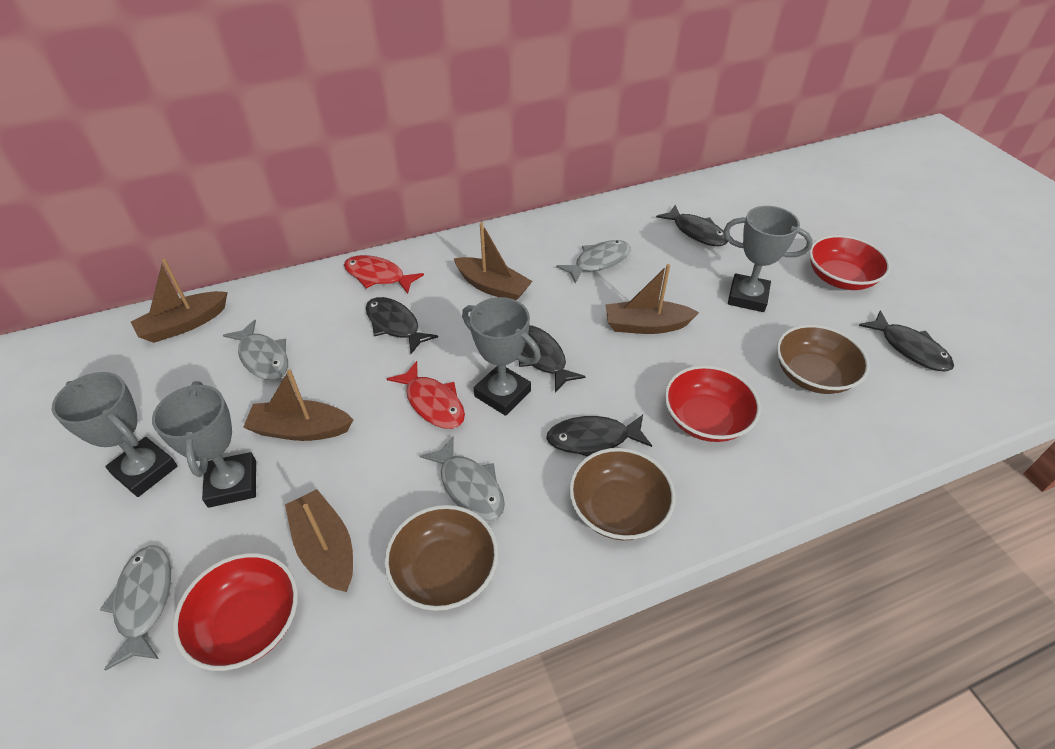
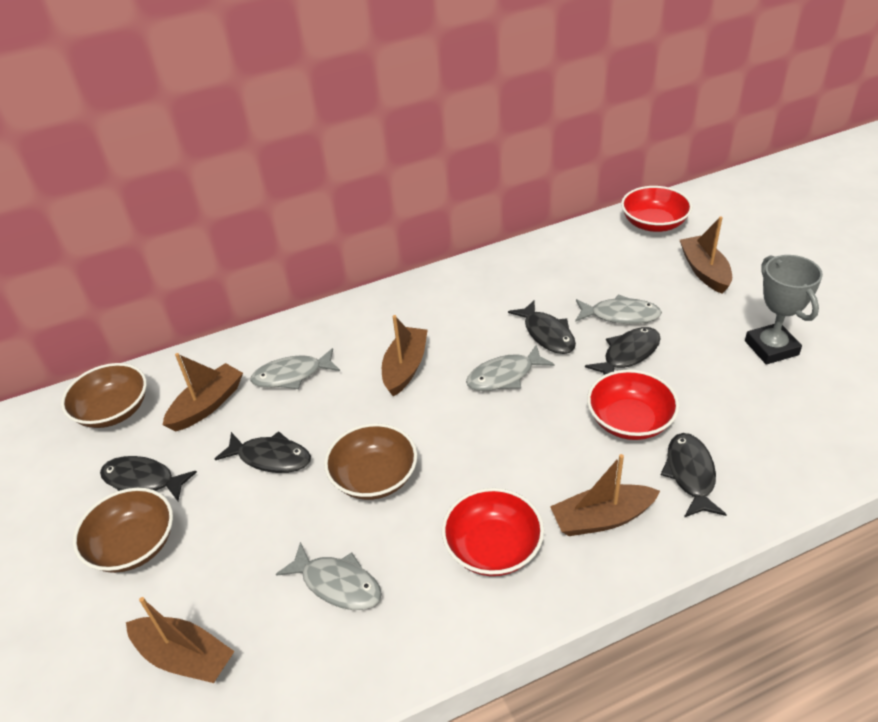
grey trophy: [52,372,177,497] [152,381,256,508] [462,297,541,416] [724,206,813,312] = 4 -> [745,255,823,364] = 1
red fish: [344,255,424,294] [387,361,465,429] = 2 -> none = 0

